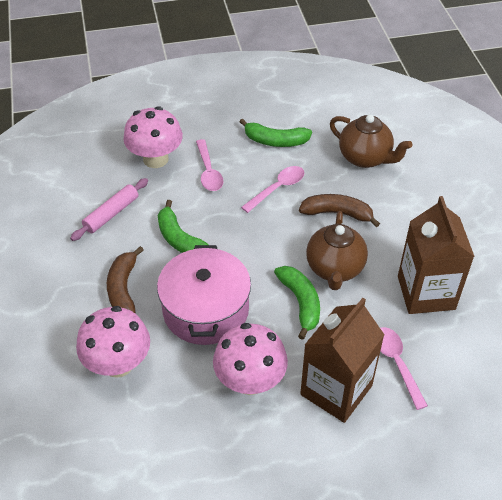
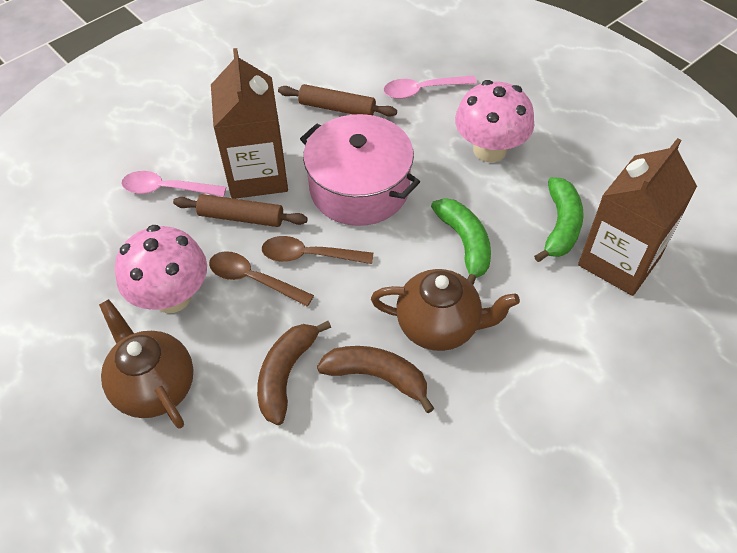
brown rolling pin: none = 0 -> [173,194,308,227] [278,84,397,117] = 2
brown spoon: none = 0 -> [209,251,314,307] [262,236,373,264] = 2
green banana: [158,200,208,253] [240,119,312,147] [274,266,320,340] = 3 -> [431,198,491,285] [534,177,584,262] = 2
pink mushroom: [76,306,150,378] [123,106,183,168] [213,323,288,395] = 3 -> [115,225,207,313] [455,80,534,162] = 2
pink rolling pin: [70,178,148,241] = 1 -> none = 0
pink spoon: [196,139,224,191] [241,166,304,213] [380,327,428,410] = 3 -> [121,171,226,197] [383,75,477,99] = 2

